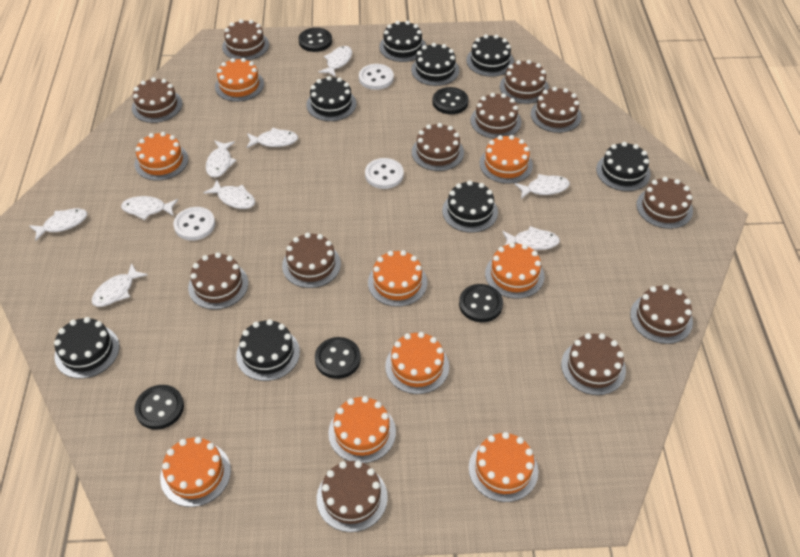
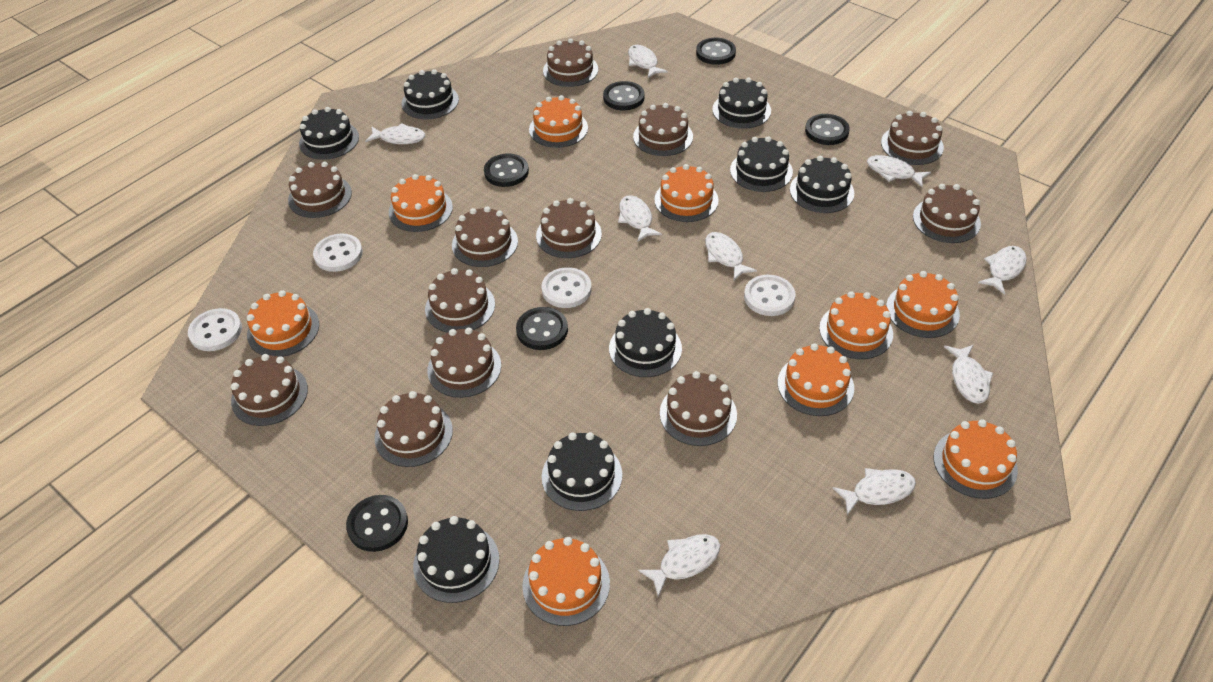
black button: [134,385,184,430] [298,28,332,52] [315,337,361,379] [433,87,469,114] [459,284,503,322] = 5 -> [346,495,408,552] [484,154,529,187] [516,307,568,350] [603,81,644,110] [696,38,736,65] [805,114,850,145] = 6
white button: [173,207,215,241] [359,64,394,90] [365,158,404,189] = 3 -> [188,308,242,351] [313,234,363,272] [542,267,591,308] [744,275,795,316] = 4

